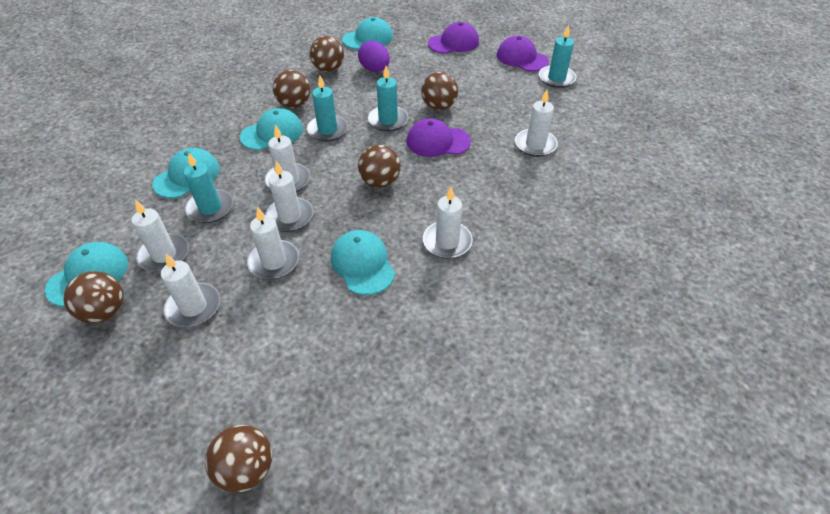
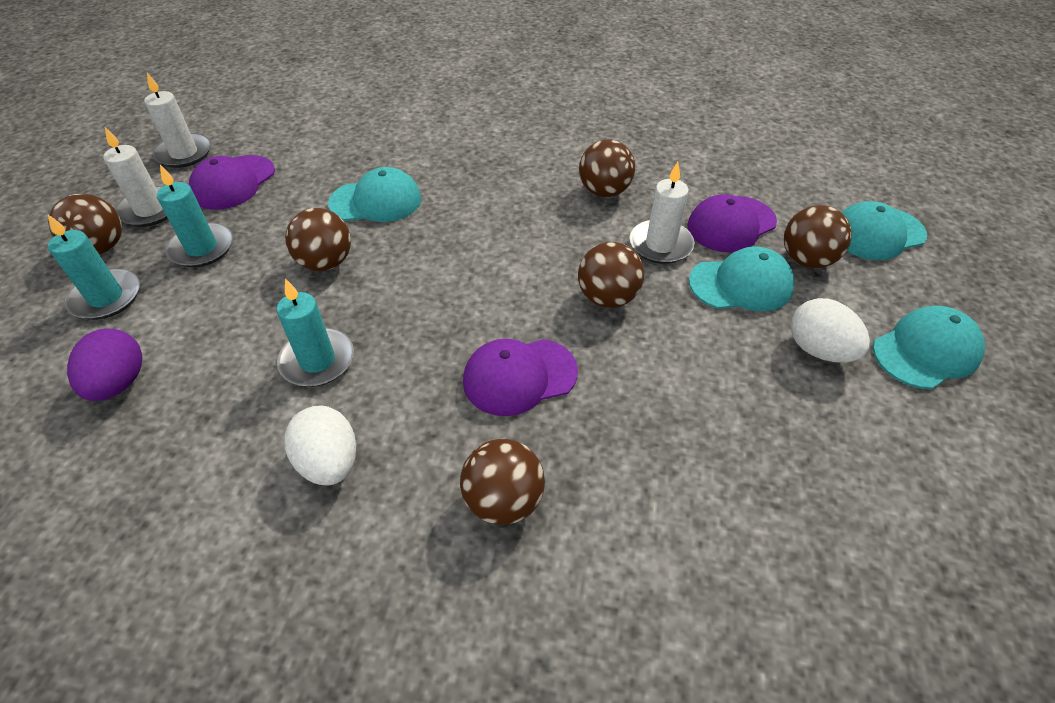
turquoise candle: [184,152,233,223] [307,76,348,142] [368,66,408,131] [539,24,577,88] = 4 -> [48,215,140,320] [157,165,233,267] [277,278,354,387] = 3
turquoise cap: [45,242,128,307] [152,148,220,198] [240,108,303,150] [331,230,395,295] [342,17,393,49] = 5 -> [328,167,421,222] [689,246,795,311] [841,201,927,260] [873,306,985,389] = 4
white candle: [132,200,189,272] [161,254,220,327] [247,206,299,279] [265,124,310,192] [265,161,313,232] [423,187,473,258] [515,90,558,157] = 7 -> [103,127,168,227] [144,73,211,168] [629,162,694,264] = 3
white egg: none = 0 -> [285,405,356,485] [791,298,870,363] = 2

